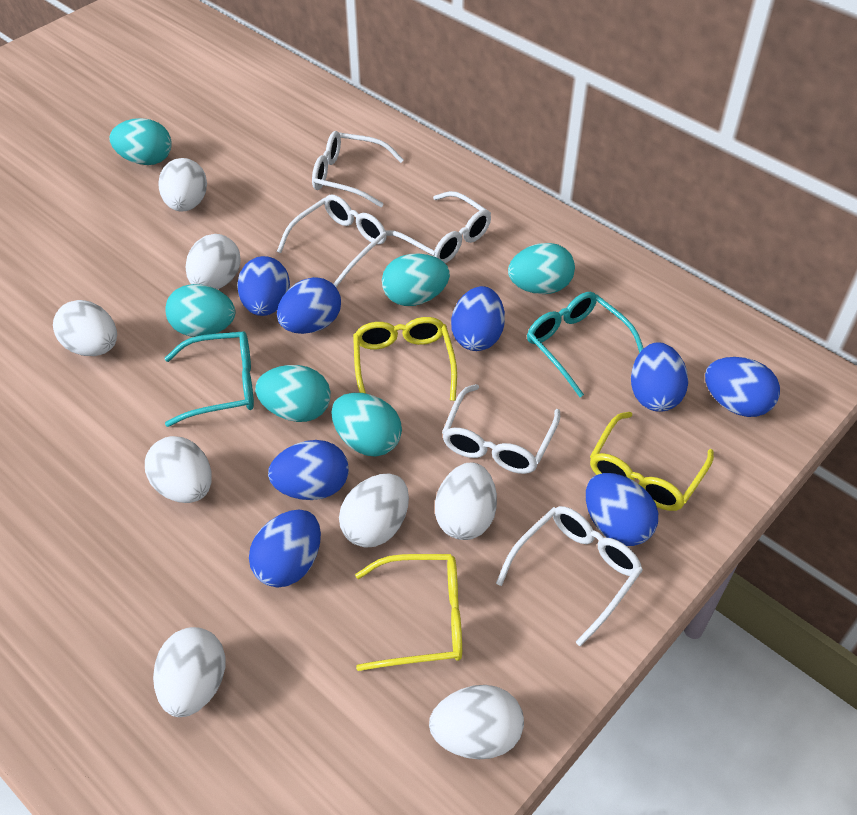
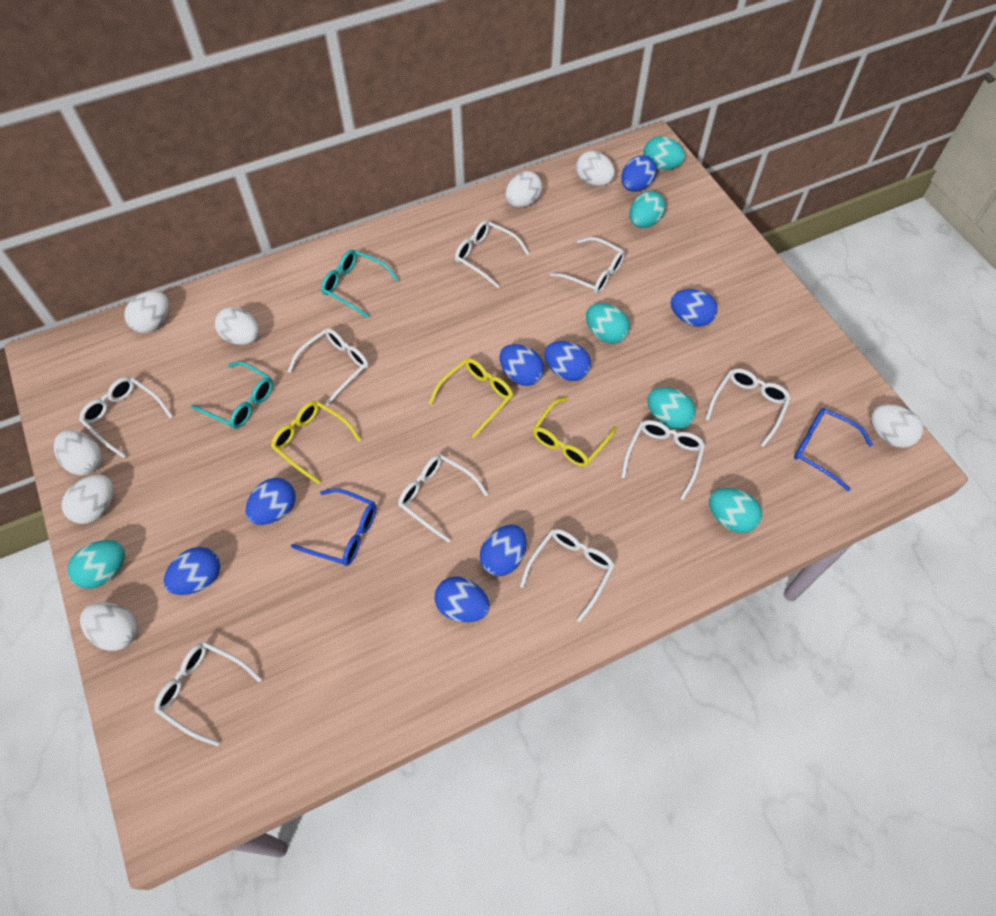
blue glasses: none = 0 -> [291,488,376,566] [794,408,873,491] = 2
white glasses: [277,195,387,287] [312,131,404,207] [386,191,491,263] [442,384,560,474] [496,506,643,647] = 5 -> [79,377,173,458] [154,641,262,746] [288,328,369,405] [398,455,488,543] [455,220,529,288] [520,529,615,622] [550,237,625,294] [621,420,705,500] [705,368,791,447] = 9

